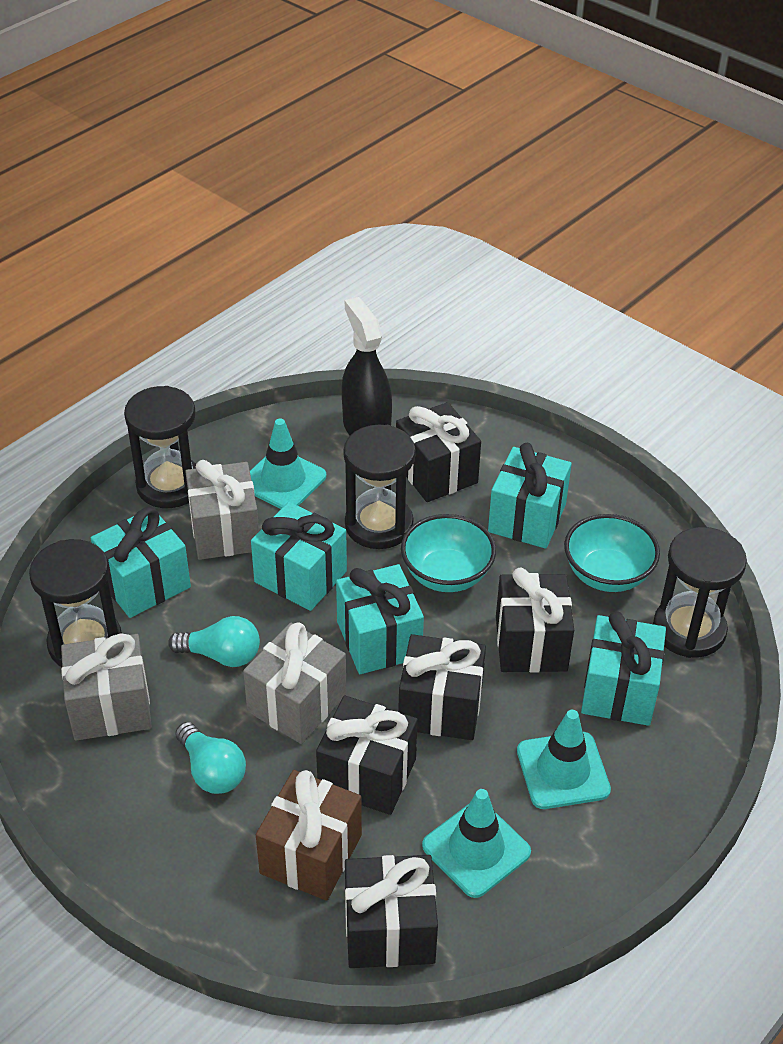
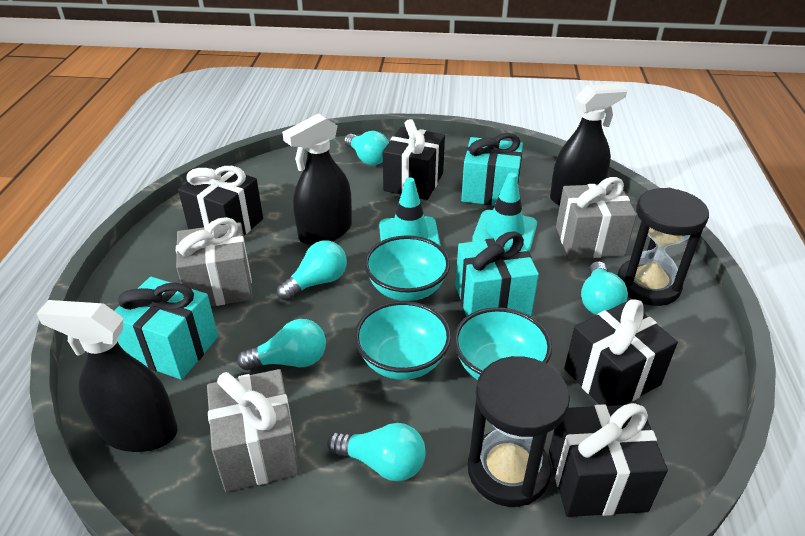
black gift: [316,695,418,815] [345,855,438,968] [396,402,481,502] [398,634,486,740] [496,568,574,673] = 5 -> [178,164,263,235] [383,119,445,200] [549,403,668,517] [564,299,678,406] = 4
black hourglass: [29,539,122,667] [124,386,196,508] [344,425,416,549] [653,527,747,658] = 4 -> [468,356,570,507] [617,188,709,306] = 2
black spray bottle: [342,297,392,435] = 1 -> [36,300,178,452] [282,113,352,245] [550,83,628,205] = 3
brown gift: [256,770,362,901] = 1 -> none = 0
turquoise bowl: [401,514,496,592] [564,514,660,592] = 2 -> [354,301,451,380] [364,235,450,301] [454,307,552,380] = 3
turquoise gift: [91,507,191,618] [251,502,347,611] [336,564,424,674] [488,443,572,549] [581,611,666,726] = 5 -> [115,277,218,380] [455,231,539,316] [461,133,523,206] = 3
turquoise light bulb: [168,616,260,667] [175,722,246,794] = 2 -> [237,319,326,371] [277,240,347,301] [327,423,426,481] [344,131,389,165] [581,261,628,315] = 5
turquoise traffic cone: [250,418,326,509] [422,789,531,898] [517,710,611,809] = 3 -> [379,177,441,246] [472,173,537,252] = 2

